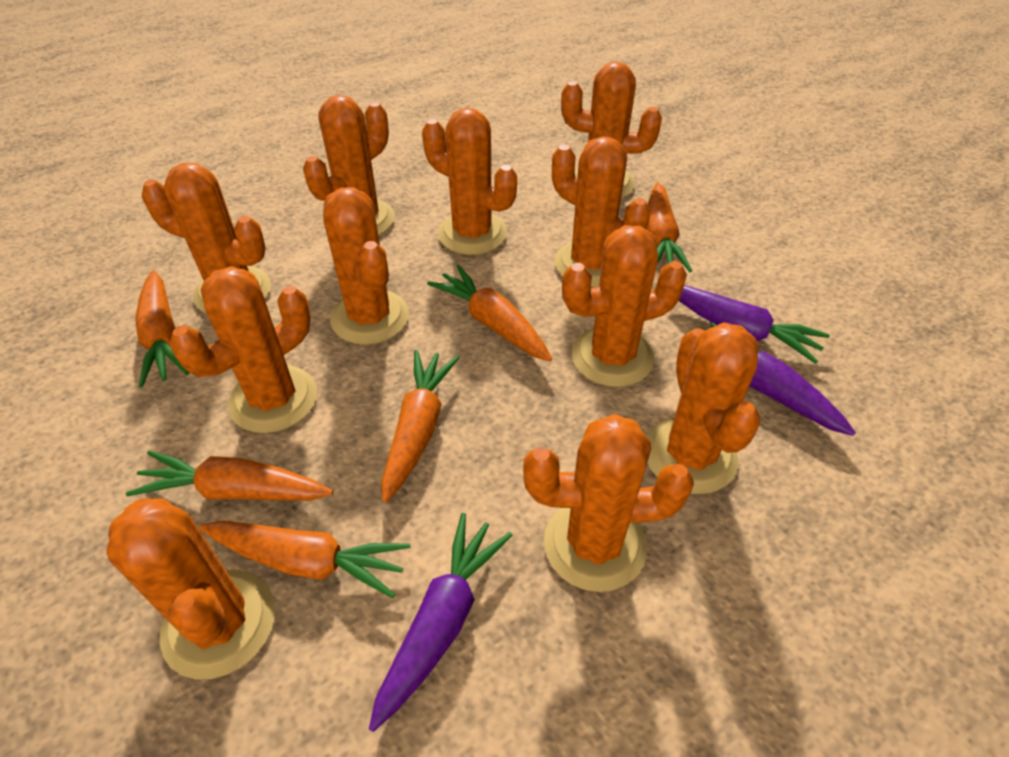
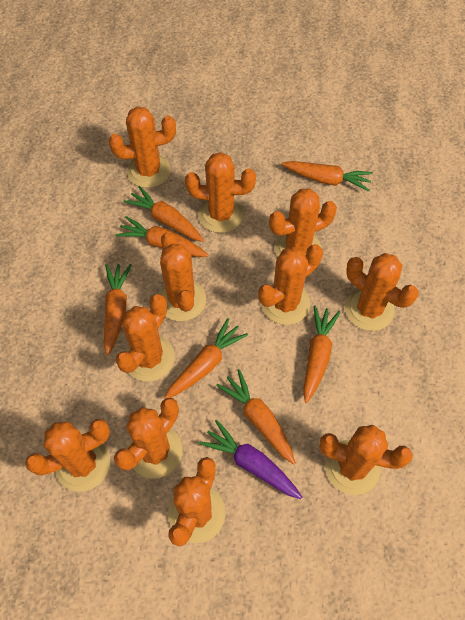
orange carrot: [126,451,333,501] [135,270,189,387] [199,521,411,598] [381,350,460,503] [427,265,552,361] [647,182,692,272] = 6 -> [104,264,132,355] [115,216,208,257] [124,186,204,242] [164,318,248,399] [216,369,296,465] [282,161,373,191] [303,306,341,403] = 7
purple carrot: [369,513,513,732] [679,285,830,364] [711,323,856,436] = 3 -> [199,420,302,499] = 1

